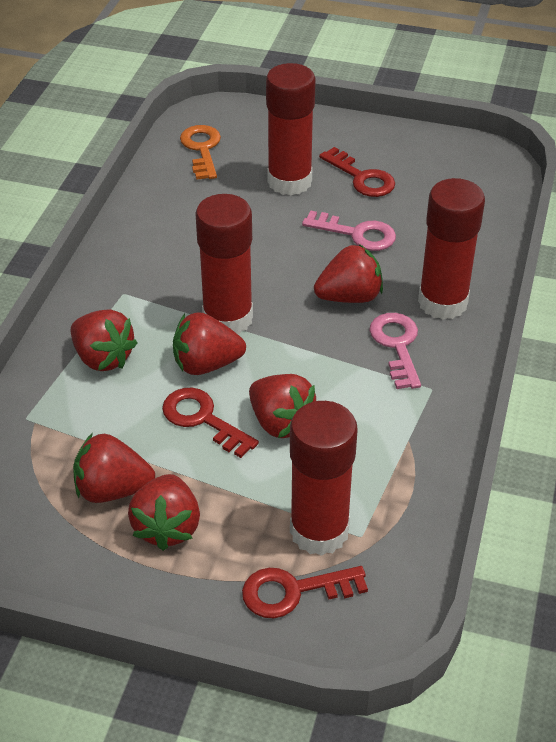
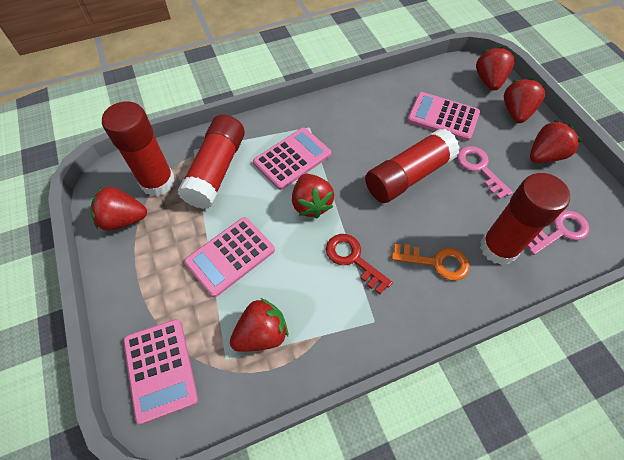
pink calculator: none = 0 -> [123,319,198,424] [184,217,275,297] [253,128,331,190] [407,92,480,141] = 4
red key: [162,388,259,458] [242,566,368,618] [319,147,395,197] = 3 -> [326,234,393,294] = 1

